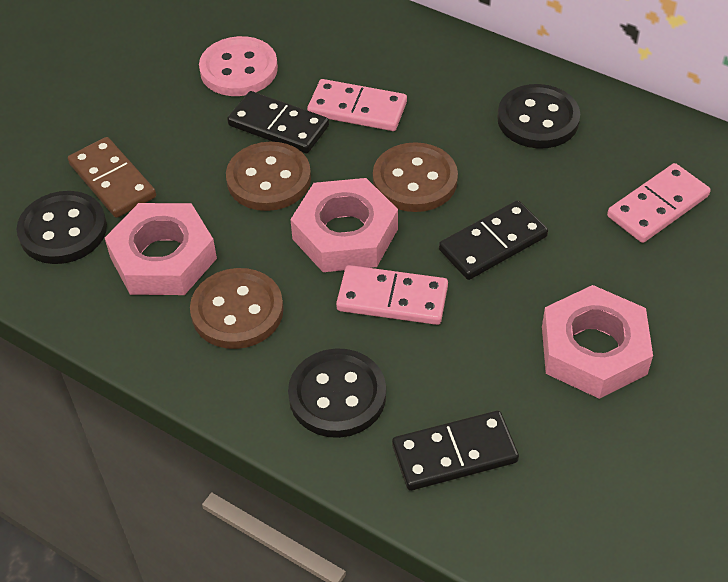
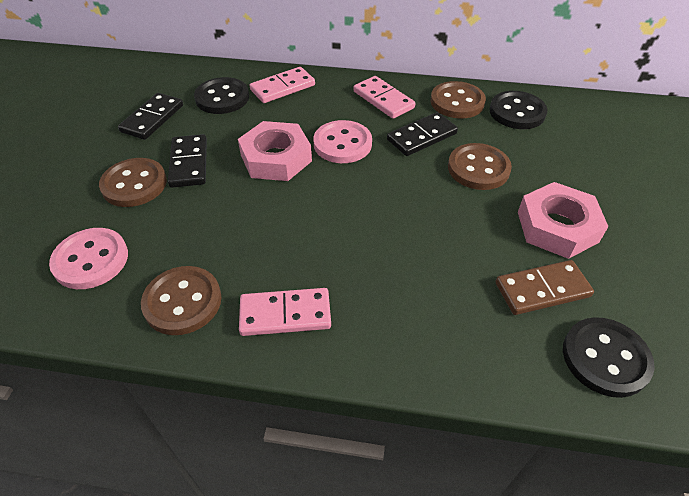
brown button: [190,268,284,349] [226,142,311,211] [373,142,458,212] = 3 -> [99,158,167,207] [141,266,221,335] [430,81,486,119] [448,143,512,190] = 4
pink button: [199,36,278,96] = 1 -> [49,228,128,289] [313,120,372,163] = 2
pink nut: [105,203,217,295] [290,178,398,272] [542,285,653,399] = 3 -> [238,121,312,181] [518,182,609,259] = 2

